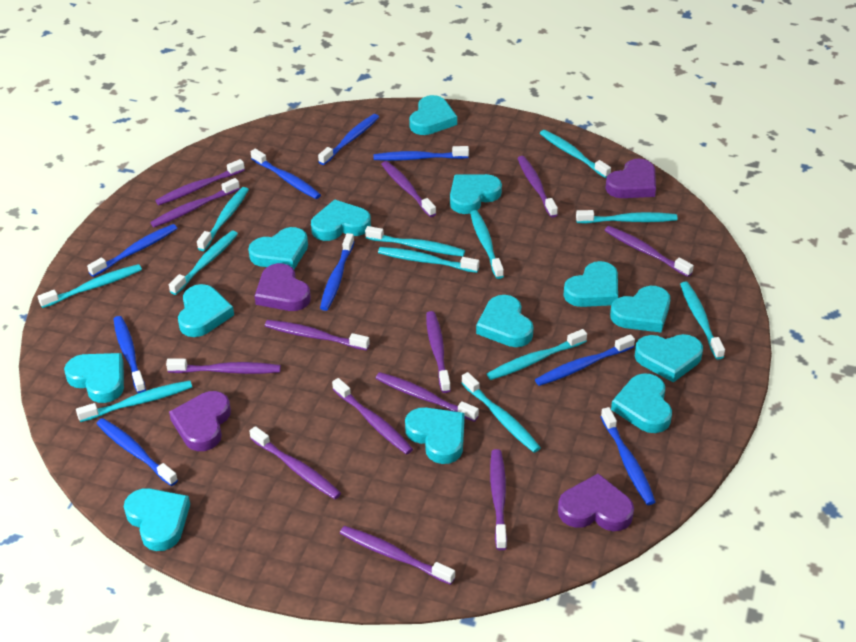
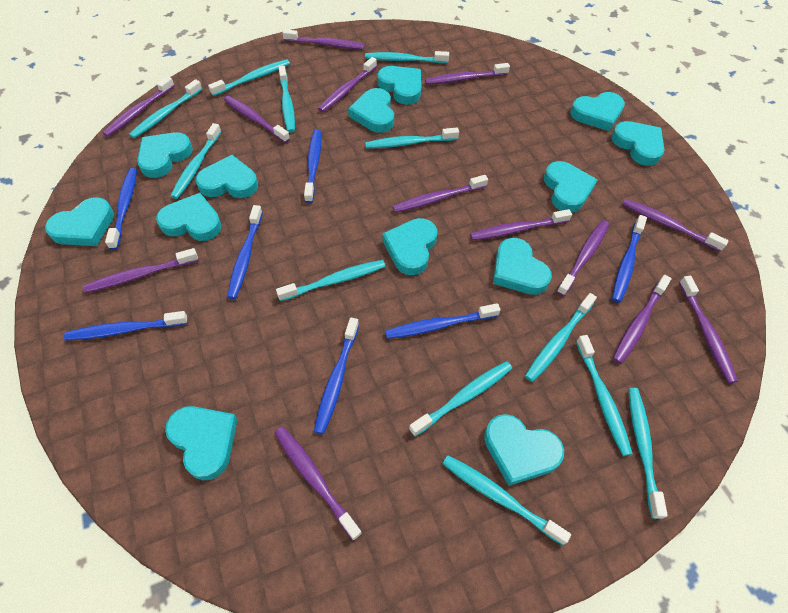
blue toothbrush: [87,224,177,277] [97,418,178,486] [113,316,146,393] [251,149,321,199] [318,114,379,165] [320,233,355,311] [374,146,469,161] [535,334,635,386] [601,407,655,505] = 9 -> [64,311,188,341] [105,168,137,250] [227,205,263,299] [304,130,321,203] [314,318,359,434] [385,303,500,339] [612,215,647,303] = 7
purple heart: [169,391,231,451] [255,263,311,311] [558,473,634,531] [605,159,656,198] = 4 -> none = 0

